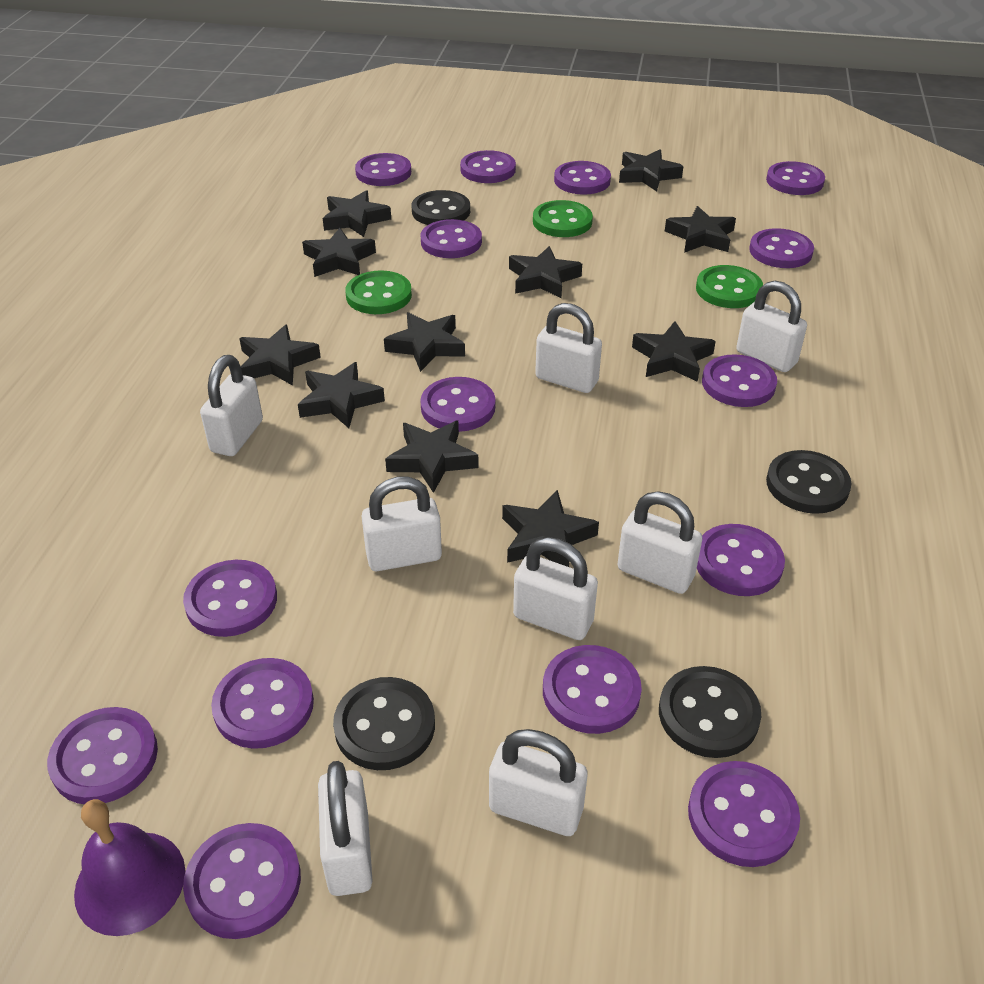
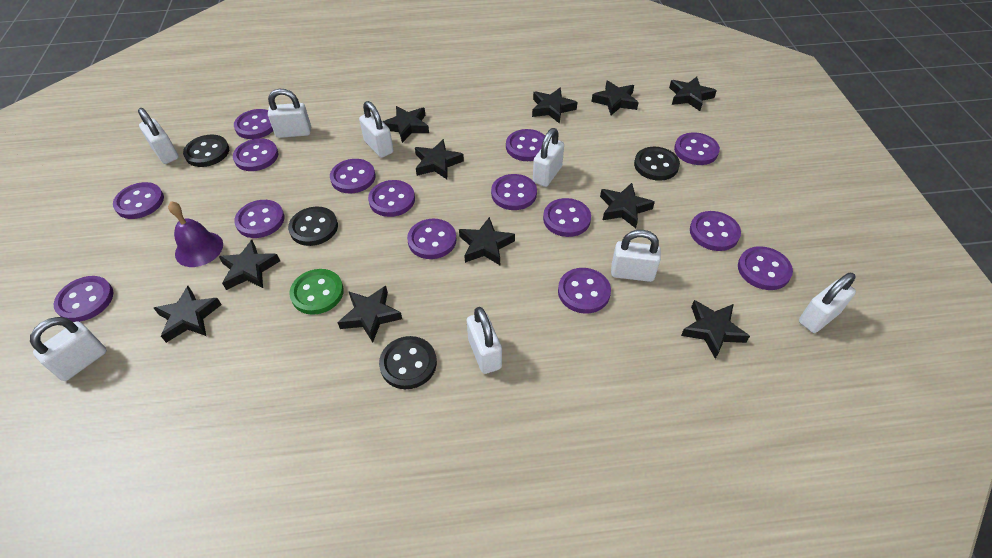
green button: [345,270,412,314] [533,200,593,237] [696,265,763,308] = 3 -> [289,269,344,315] = 1

